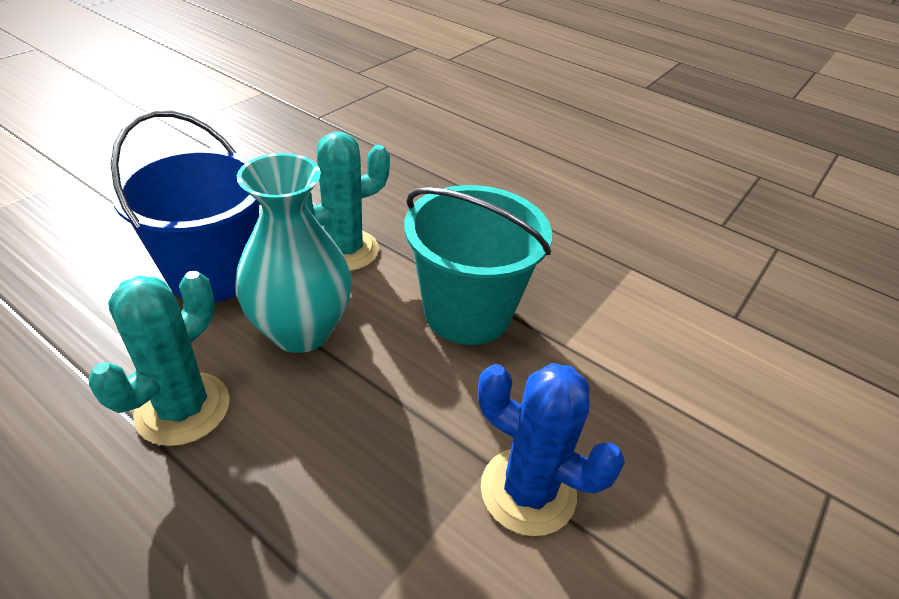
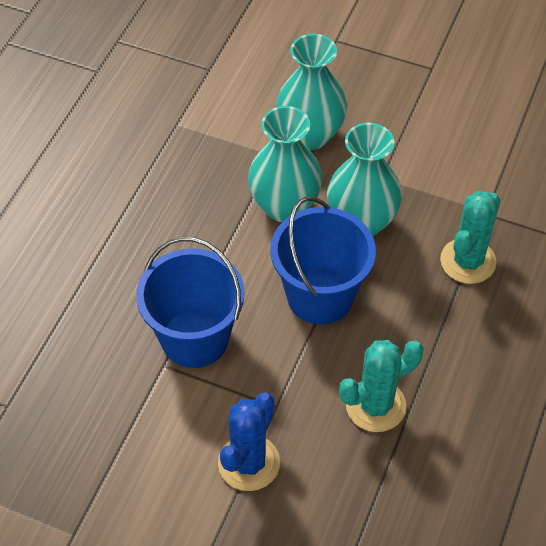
blue bucket: [111,111,259,303] = 1 -> [136,237,245,368] [270,197,376,324] = 2
turquoise bucket: [404,185,552,345] = 1 -> none = 0
turquoise vase: [235,153,352,353] = 1 -> [248,106,322,222] [276,34,347,150] [327,123,402,236] = 3

